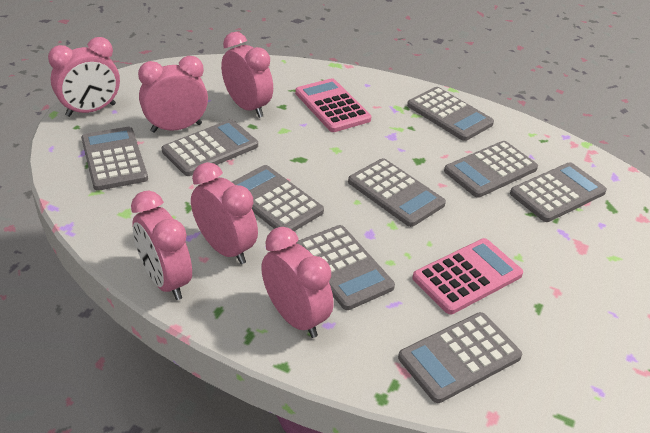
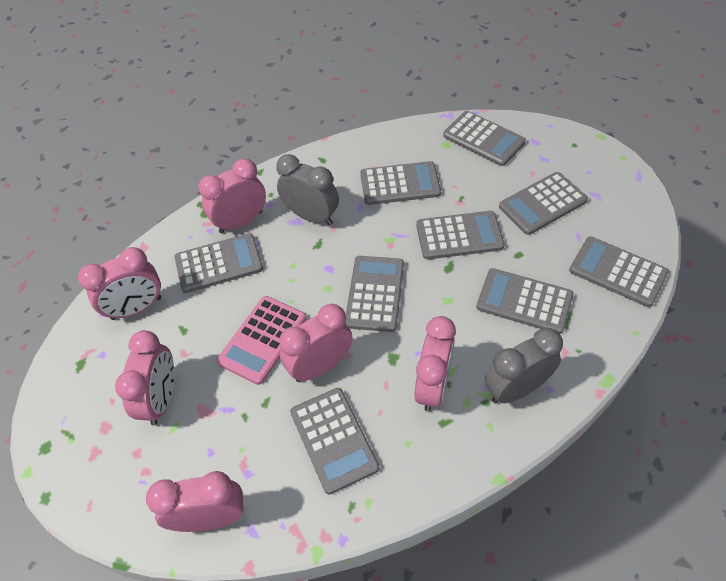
grey clock: none = 0 -> [276,154,339,225] [485,328,563,404] = 2
pink calculator: [295,78,372,132] [412,238,523,314] = 2 -> [217,296,306,385] = 1

